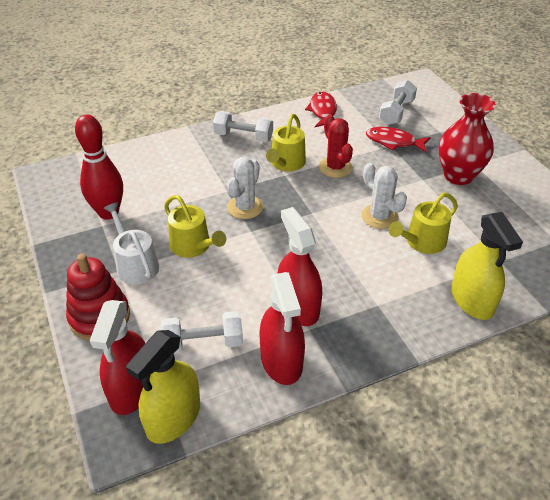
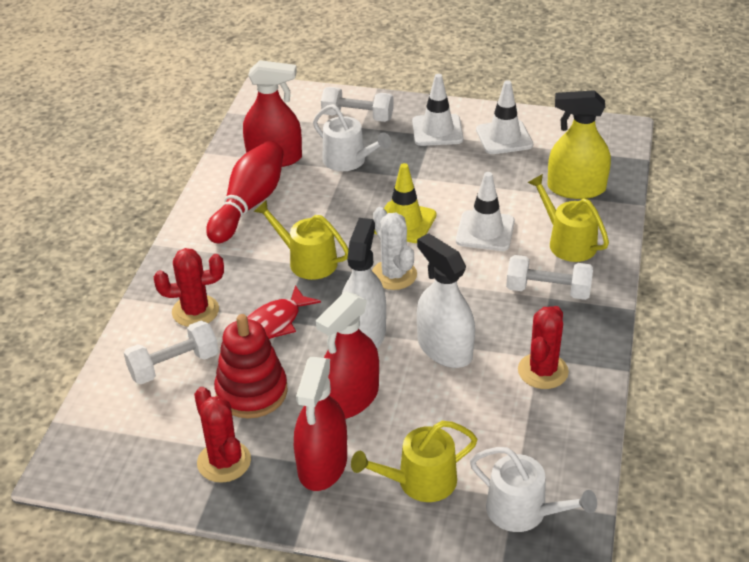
red cactus: [319,114,353,178] = 1 -> [154,248,224,327] [194,387,251,483] [518,306,569,389] = 3
red fish: [305,91,337,127] [366,127,431,152] = 2 -> [247,285,321,339] = 1
red vase: [439,93,496,185] = 1 -> none = 0
white cactus: [227,157,263,219] [362,163,407,229] = 2 -> [372,207,417,290] = 1
white spray bottle: none = 0 -> [342,218,386,348] [417,233,475,368] = 2
white traffic cone: none = 0 -> [412,74,463,146] [456,172,515,251] [476,80,533,154] = 3
white watering can: [104,202,159,285] = 1 -> [313,104,391,171] [470,447,597,532] = 2
yellow spray bottle: [126,330,200,444] [451,212,523,320] = 2 -> [547,90,611,199] = 1
yellow traffic cone: none = 0 -> [374,163,436,243] = 1

